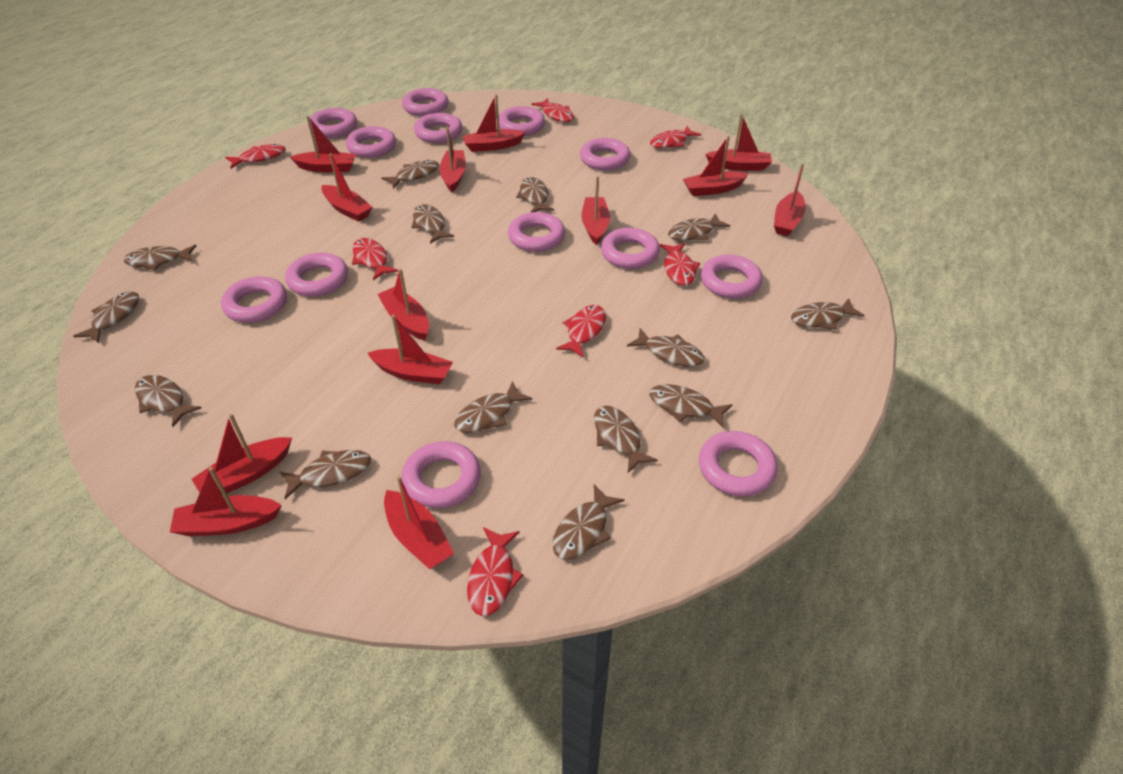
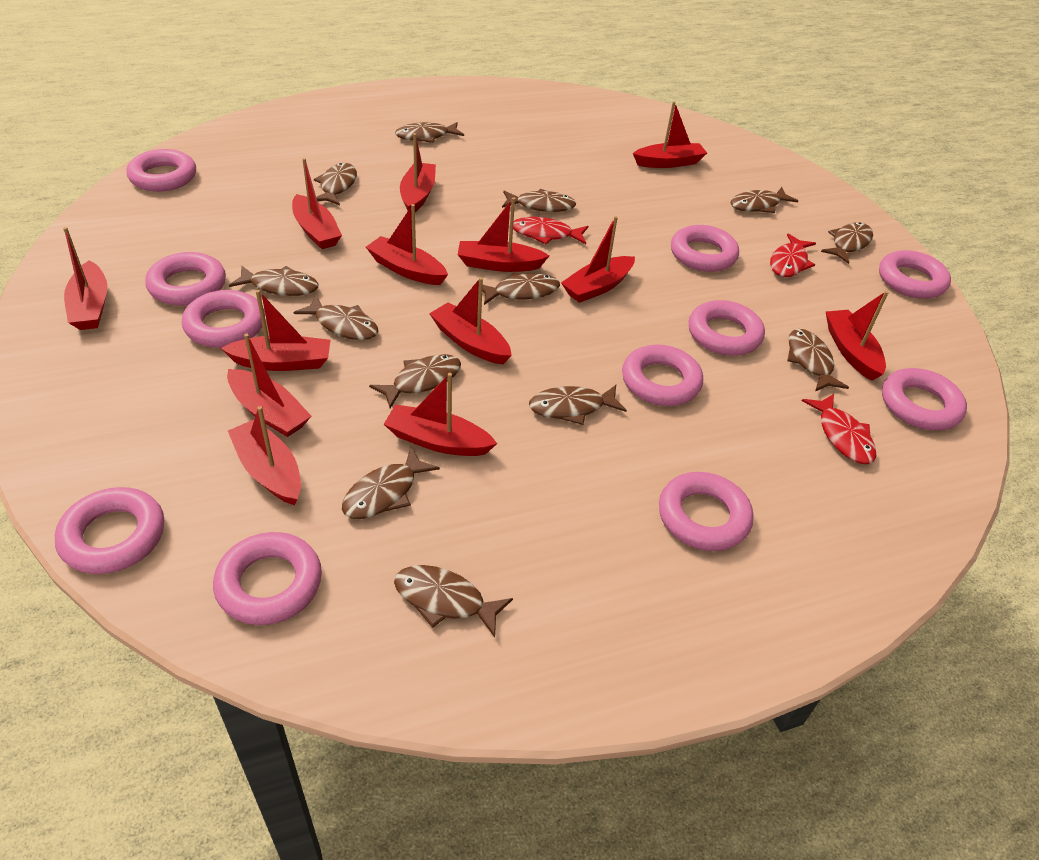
brown fish: [73,291,139,343] [123,245,196,270] [135,375,201,427] [280,450,371,499] [381,160,439,189] [411,204,454,244] [454,381,532,433] [516,177,554,212] [552,484,624,560] [594,406,658,473] [627,328,705,367] [649,384,733,428] [668,213,730,241] [791,298,865,330] = 14 -> [229,266,319,296] [294,295,378,340] [314,163,357,205] [342,447,440,519] [369,354,461,408] [394,565,513,637] [395,122,464,143] [482,272,560,305] [502,189,576,212] [529,385,627,425] [731,187,798,213] [787,329,849,391] [821,222,873,264] = 13
pink ring: [221,276,287,323] [285,253,348,296] [308,108,357,138] [346,126,396,158] [401,441,481,508] [402,88,448,116] [414,113,462,143] [499,106,545,136] [508,212,565,252] [580,138,630,171] [601,228,660,269] [699,431,778,497] [701,255,763,299] = 13 -> [55,487,164,574] [127,149,196,192] [145,252,226,306] [182,290,265,348] [213,532,322,625] [622,345,703,406] [659,472,753,551] [671,225,739,272] [688,300,765,356] [879,250,951,299] [882,368,967,430] = 11
red fish: [225,144,285,169] [352,238,399,280] [467,527,524,616] [532,98,574,122] [556,305,606,358] [650,126,701,148] [660,243,700,286] = 7 -> [513,217,588,245] [770,233,816,277] [802,394,876,464] = 3

